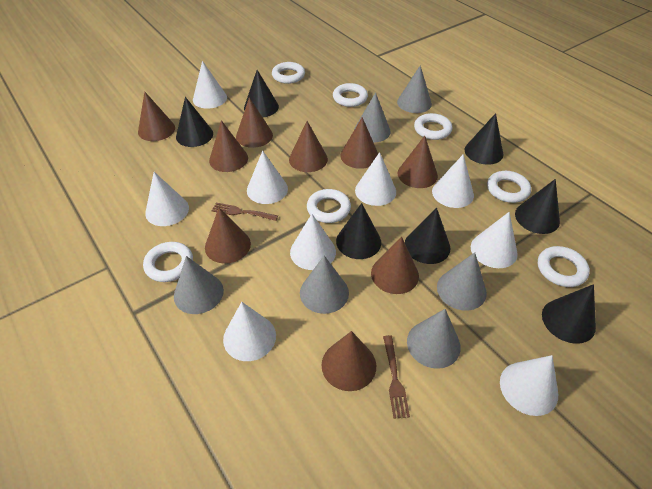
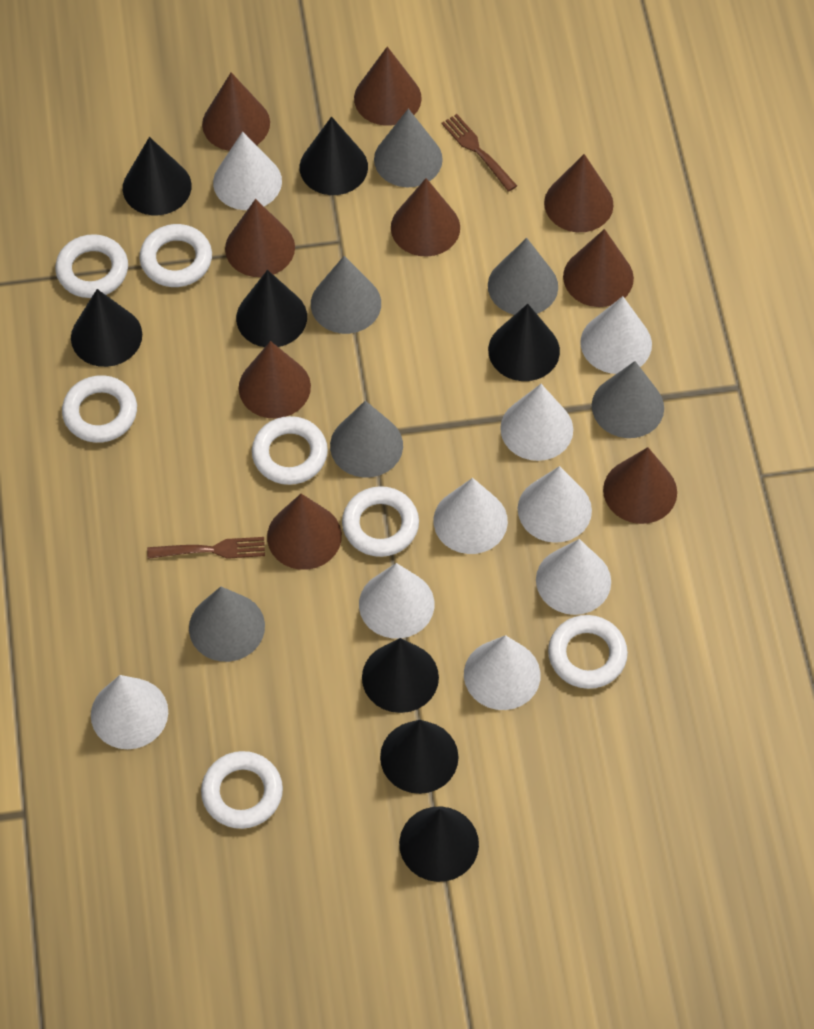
black cone: [176,97,213,147] [244,70,279,118] [336,203,381,259] [405,208,451,264] [465,113,503,165] [515,179,560,234] [542,284,596,344] = 7 -> [71,289,142,367] [123,137,192,215] [236,270,307,347] [300,117,368,195] [362,638,439,713] [380,720,458,794] [399,807,479,882] [488,304,560,381] = 8

